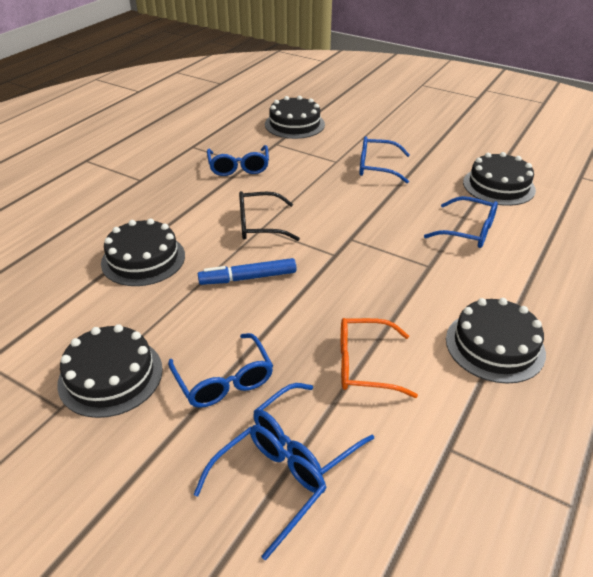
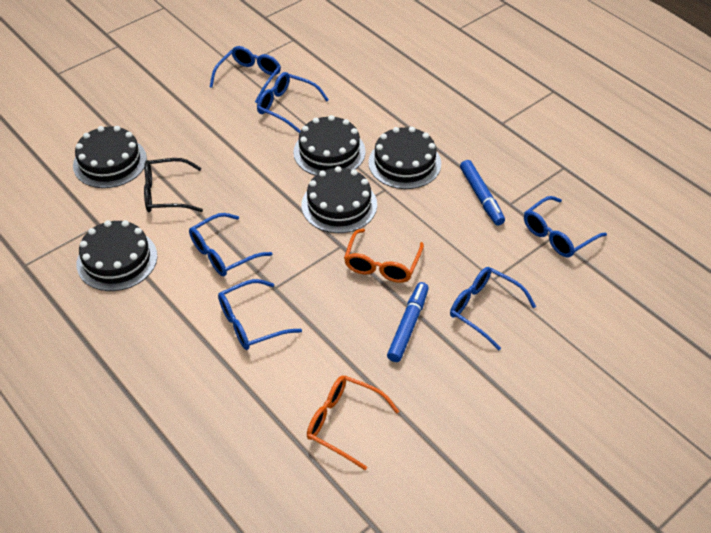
blue marker: [198,258,296,285] = 1 -> [387,282,429,362] [460,160,505,226] = 2
orange glasses: [341,318,418,398] = 1 -> [307,376,399,470] [344,229,424,283] = 2

